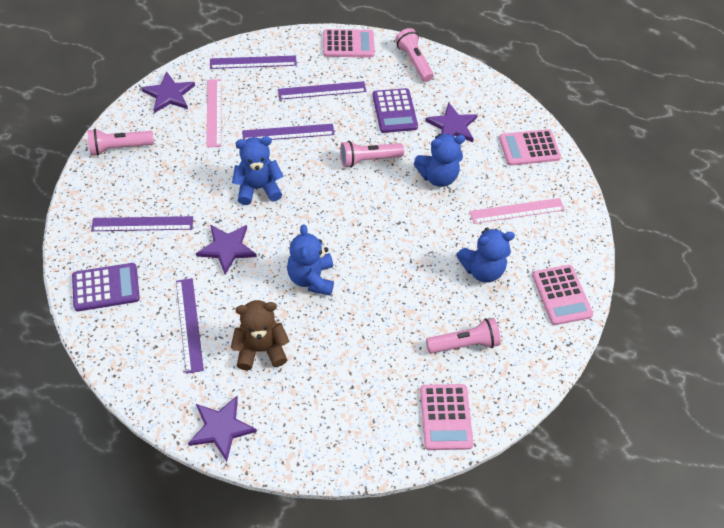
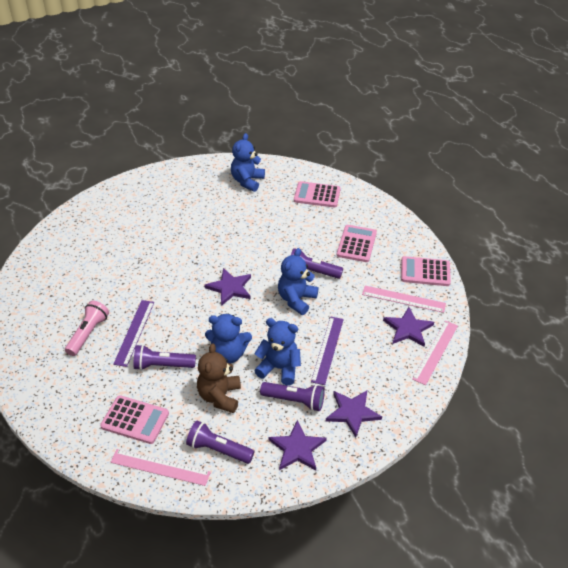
pink flashlight: [87,128,154,156] [340,141,404,168] [395,28,434,82] [426,318,501,354] = 4 -> [65,301,109,356] = 1
pink ruler: [206,79,222,147] [470,198,565,224] = 2 -> [111,449,211,486] [362,286,446,313] [412,321,458,385] = 3
purple calculator: [72,263,140,311] [372,88,418,133] = 2 -> none = 0
purple flashlight: none = 0 -> [133,345,196,370] [186,420,254,464] [260,382,325,411] [291,248,343,279] = 4
purple ruler: [91,216,193,231] [176,278,204,374] [210,55,297,69] [242,124,335,140] [278,81,367,100] = 5 -> [113,300,154,367] [311,316,344,385] = 2

